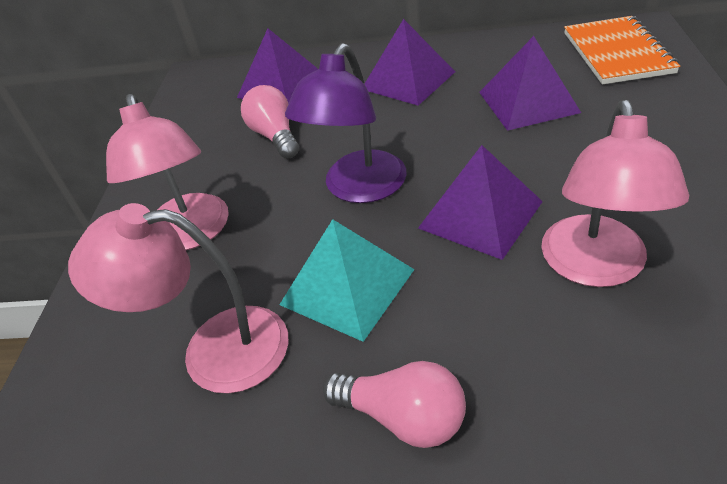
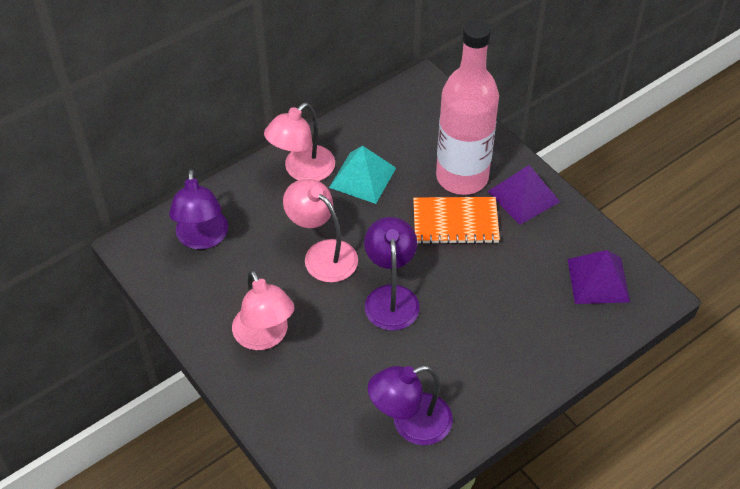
pink bottle: none = 0 -> [436,19,499,195] = 1
pink light bulb: [241,85,299,159] [323,361,466,448] = 2 -> none = 0
purple lamp: [285,43,407,203] = 1 -> [169,169,228,250] [364,217,420,331] [368,365,453,445] = 3
purple pyramid: [237,28,318,104] [365,19,455,106] [418,145,543,260] [479,36,581,131] = 4 -> [487,165,560,225] [567,250,630,304] = 2

